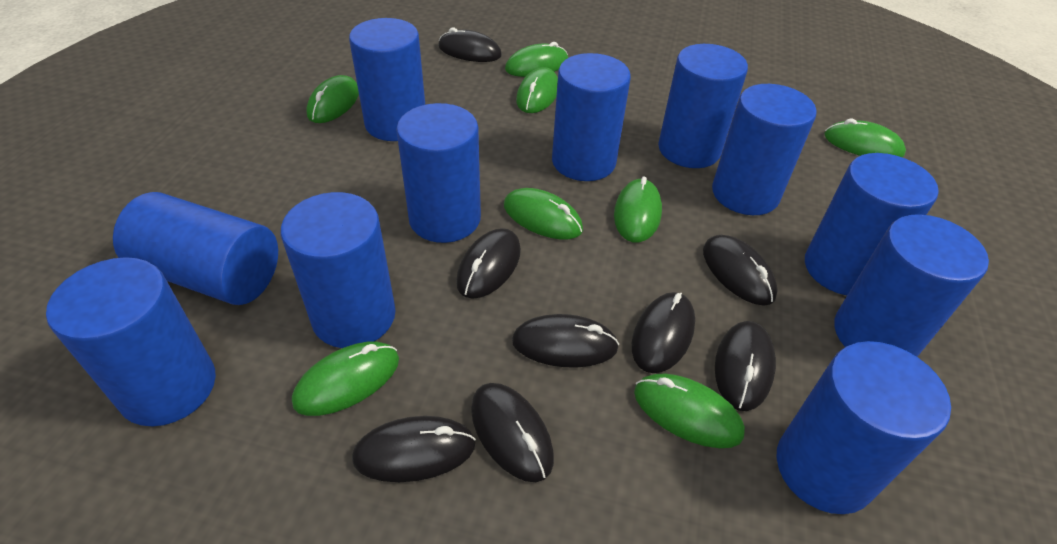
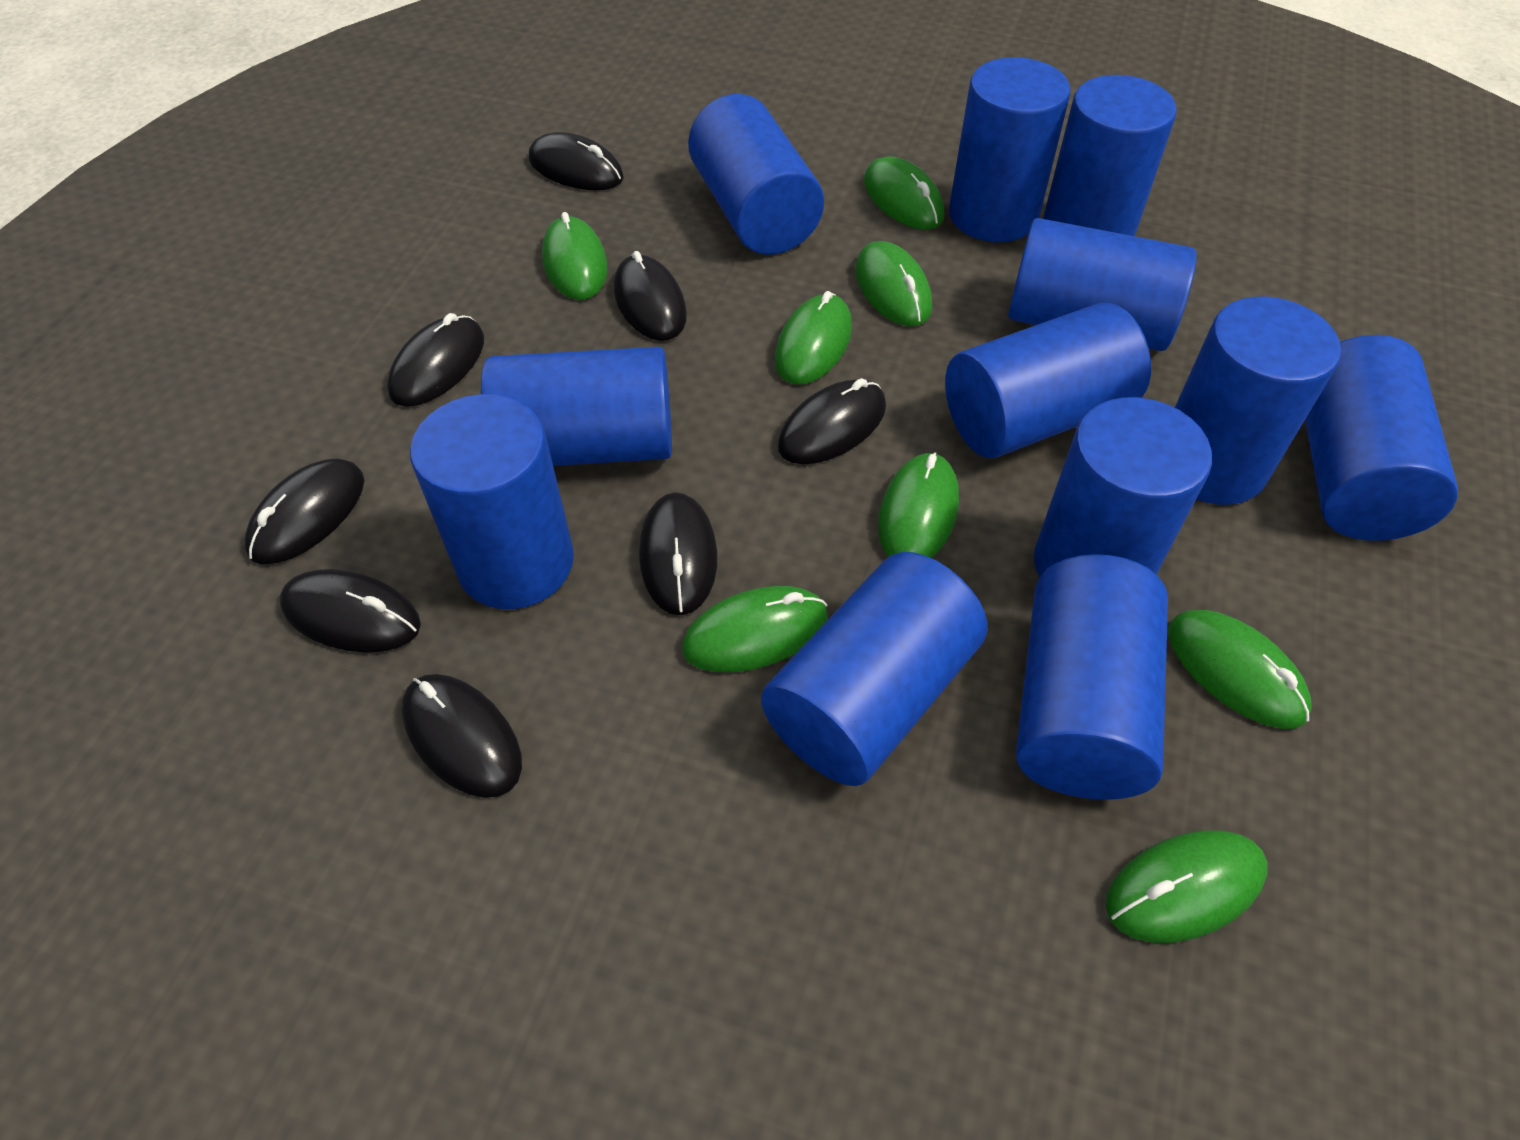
blue cylinder: [46,257,216,426] [113,192,278,305] [281,192,396,348] [349,18,425,141] [396,103,481,243] [552,53,631,181] [658,44,748,168] [712,84,817,215] [776,341,951,514] [805,153,938,295] [834,214,989,357] = 11 -> [410,394,574,609] [481,347,672,466] [688,94,824,255] [761,552,988,786] [945,303,1151,458] [949,57,1070,242] [1008,218,1197,351] [1016,554,1168,800] [1034,397,1212,577] [1043,75,1177,236] [1175,297,1341,505] [1305,335,1458,541] = 12

